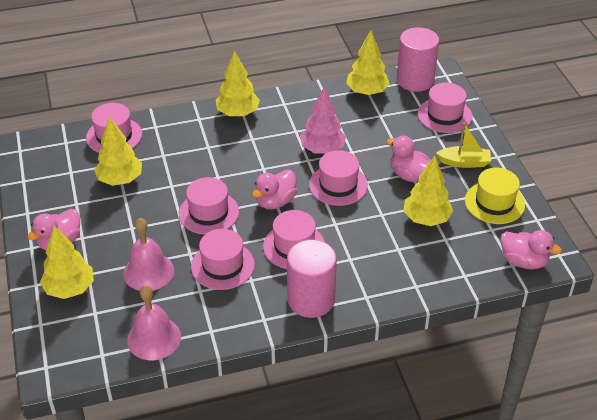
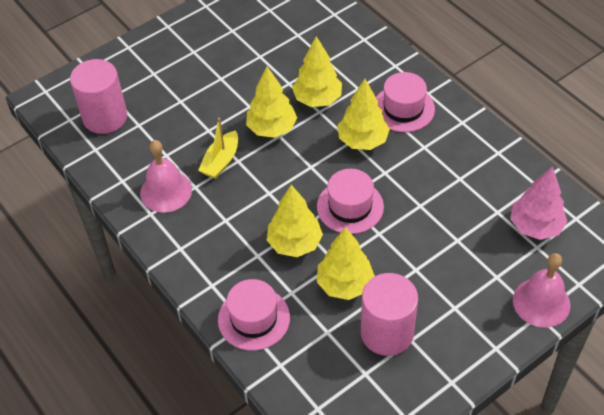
pink duck: [28,209,80,250] [252,170,297,209] [386,136,431,182] [501,230,562,269] = 4 -> none = 0
pink hat: [86,103,142,153] [179,177,239,235] [191,229,255,290] [263,210,325,269] [309,150,368,206] [418,83,472,133] = 6 -> [218,279,290,351] [317,169,384,234] [376,72,435,132] = 3
yellow hat: [465,168,525,224] = 1 -> none = 0

